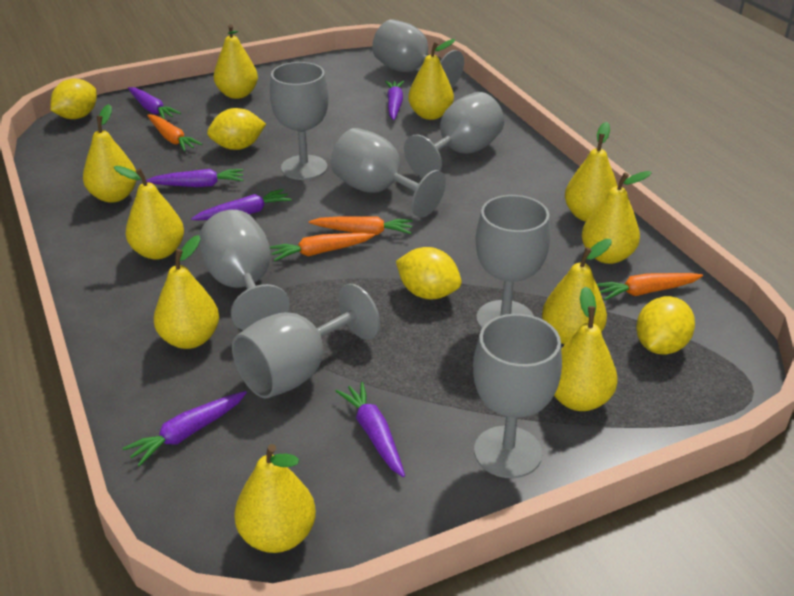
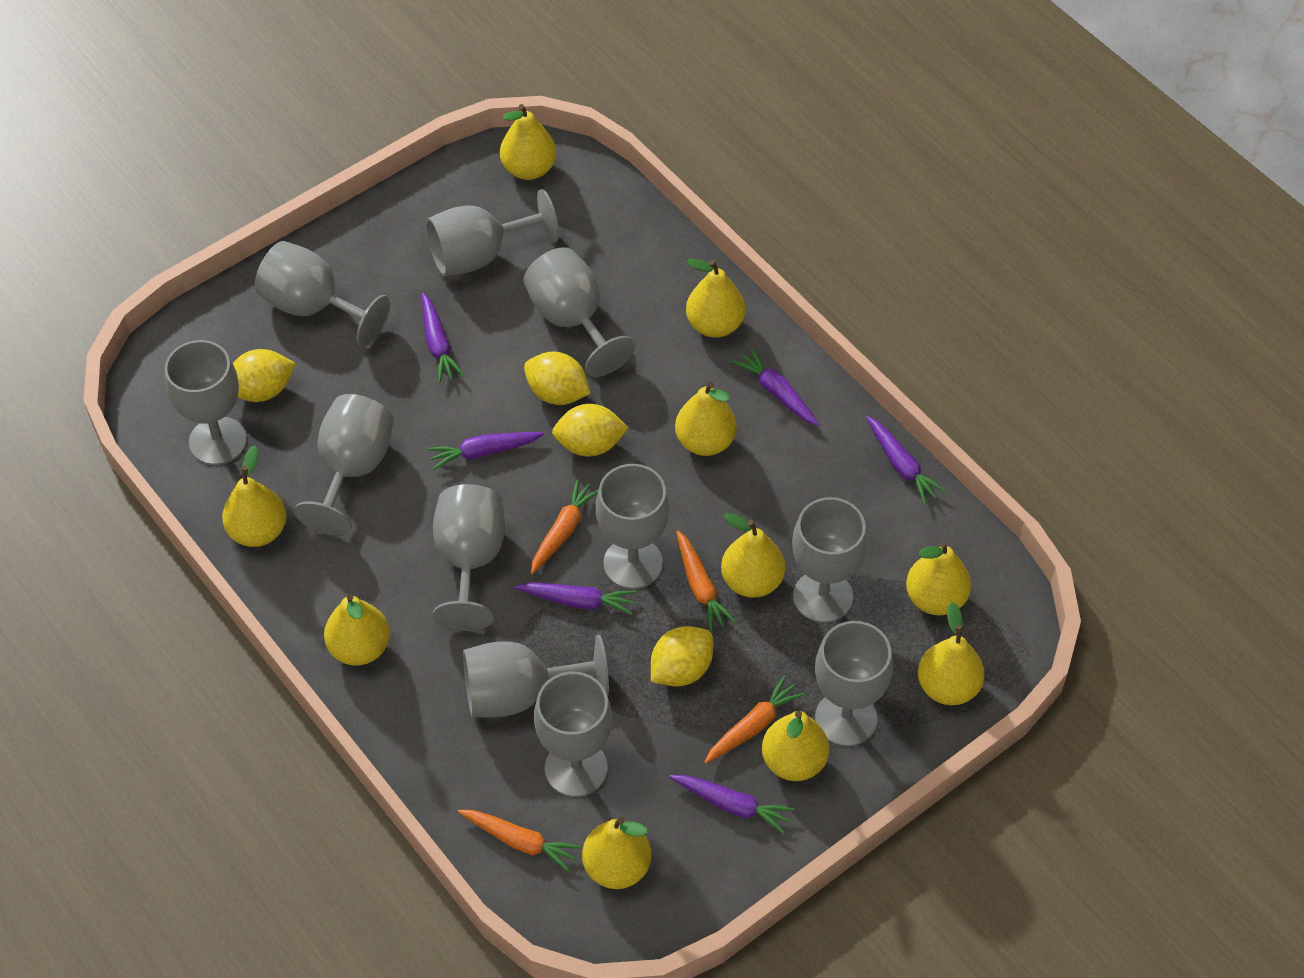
grey goblet: [200,210,290,330] [232,284,380,399] [270,62,329,180] [331,128,446,218] [372,19,464,87] [404,92,504,178] [473,314,562,478] [476,195,551,329] = 8 -> [165,340,247,465] [255,241,390,347] [294,394,394,536] [426,189,559,276] [432,484,505,631] [463,635,609,717] [523,247,635,377] [534,672,612,797] [596,464,669,589] [792,497,867,623] [815,621,893,746] = 11

